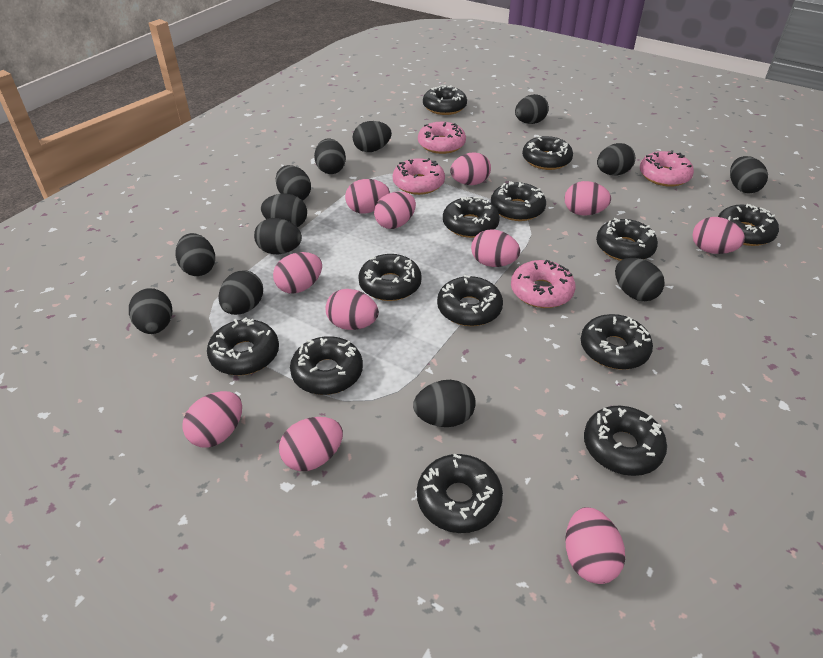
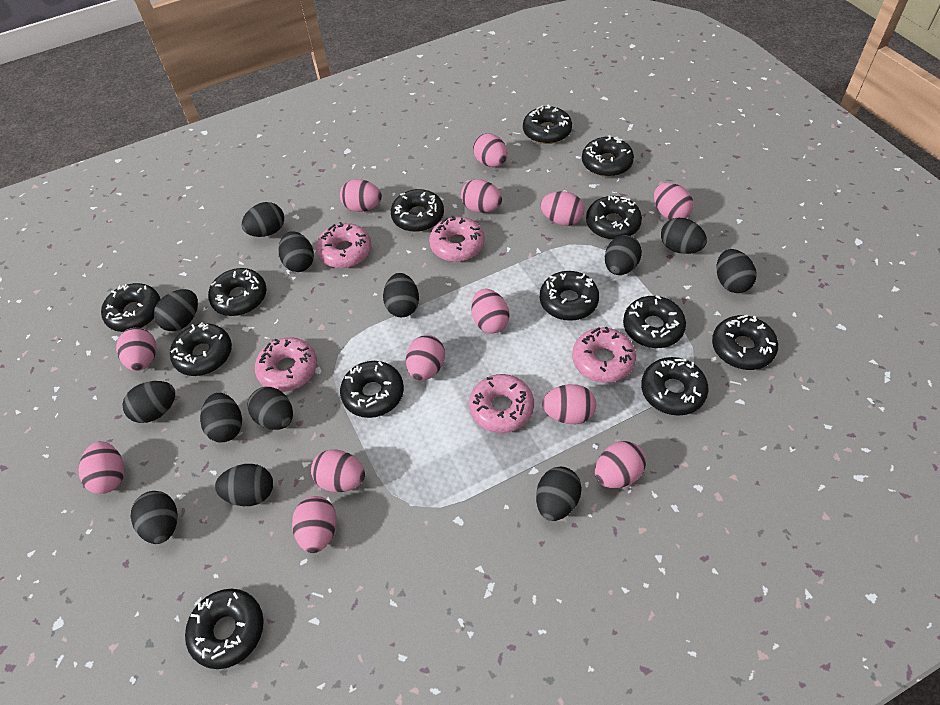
pink donut: [393,158,445,195] [418,122,466,154] [511,260,576,308] [640,150,694,187] = 4 -> [255,337,317,392] [316,222,372,268] [429,216,485,262] [469,374,534,433] [572,327,636,383] = 5
pink egg: [182,391,242,448] [273,252,322,294] [279,417,343,471] [326,289,379,330] [345,179,390,214] [374,191,416,229] [450,152,491,185] [471,229,520,267] [565,181,611,216] [565,507,625,584] [692,217,745,254] = 11 -> [79,441,125,494] [116,328,157,371] [292,496,337,553] [311,449,365,492] [340,179,382,212] [406,335,445,381] [461,179,502,213] [471,289,510,334] [473,133,508,167] [540,191,584,226] [542,384,596,424] [595,441,646,488] [654,183,694,220] = 13

